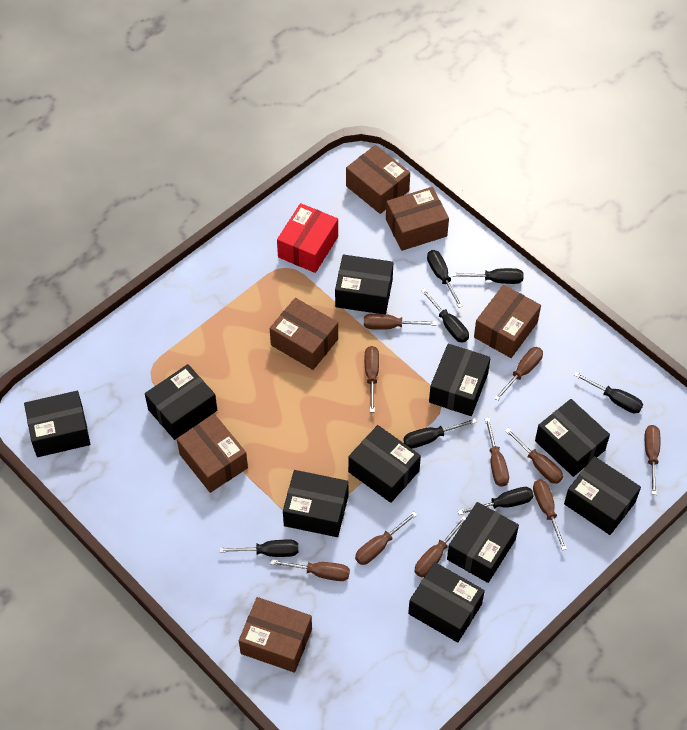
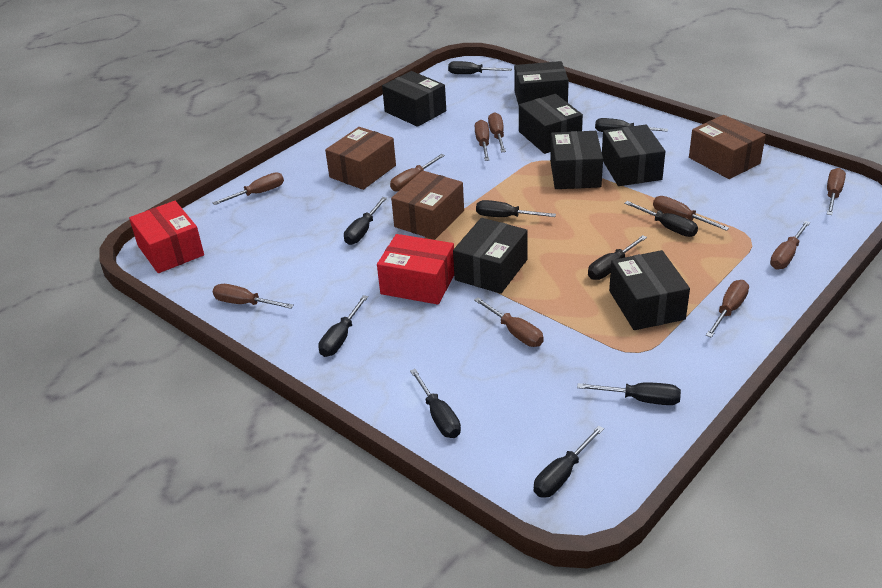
black box: [24,391,90,457] [145,364,217,440] [283,470,349,537] [335,254,393,314] [348,425,421,503] [408,562,485,643] [429,344,491,416] [447,502,519,583] [535,399,610,477] [564,456,641,535] = 10 -> [382,71,446,127] [453,218,528,294] [514,61,569,105] [519,94,583,154] [550,131,603,189] [602,124,665,186] [609,250,690,330] = 7
black screwdriver: [219,540,298,557] [403,418,476,449] [421,288,469,343] [427,250,463,308] [452,268,524,284] [458,487,534,515] [574,372,643,413] = 7 -> [318,295,368,357] [344,197,387,245] [410,369,461,438] [448,61,512,74] [476,200,556,217] [534,426,604,498] [577,382,681,405] [588,235,647,280] [595,118,668,132] [624,201,698,237] = 10
brown box: [177,414,248,493] [239,597,312,673] [270,298,338,370] [346,145,410,214] [386,187,449,251] [474,285,541,358] = 6 -> [325,127,396,190] [391,170,464,240] [689,115,766,179] = 3
red box: [277,203,338,273] = 1 -> [129,201,204,273] [377,234,454,305] = 2

